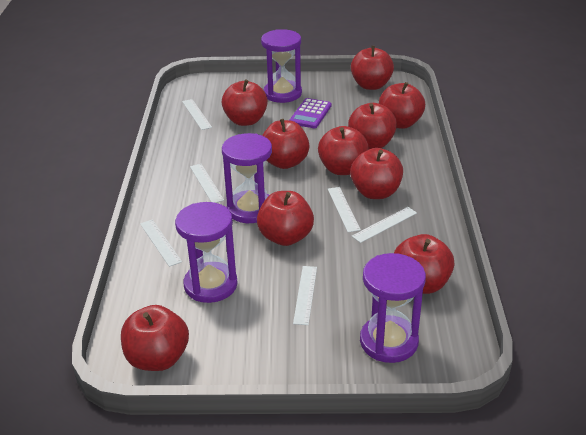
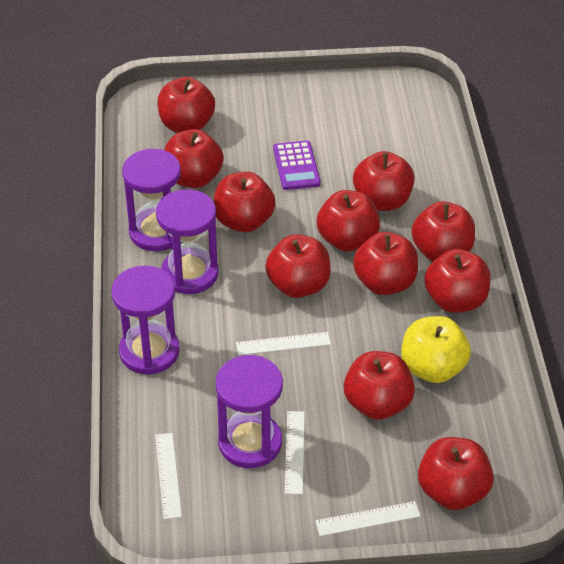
red apple: [121,305,189,371] [222,79,268,126] [257,191,314,246] [262,119,309,169] [318,126,369,175] [348,103,397,149] [350,148,403,199] [351,46,394,90] [379,82,425,129] [394,234,455,294] = 10 -> [157,77,215,133] [164,129,224,188] [213,172,276,232] [265,234,331,298] [317,190,380,251] [344,351,415,420] [353,151,415,211] [353,232,418,295] [411,201,475,261] [418,437,494,510] [424,249,490,313] = 11
white ruler: [140,219,182,267] [182,99,212,130] [190,164,224,203] [293,266,317,325] [328,187,361,232] [352,207,417,243] = 6 -> [155,433,182,519] [236,332,331,355] [285,411,305,494] [315,501,420,536] = 4
yellow apple: none = 0 -> [401,316,471,383] = 1

